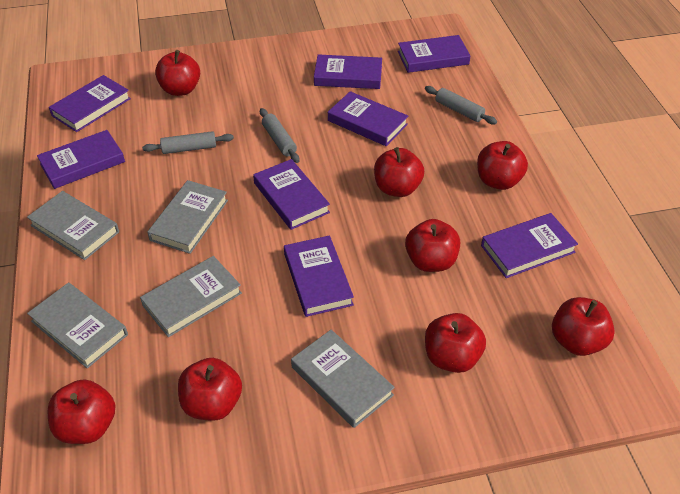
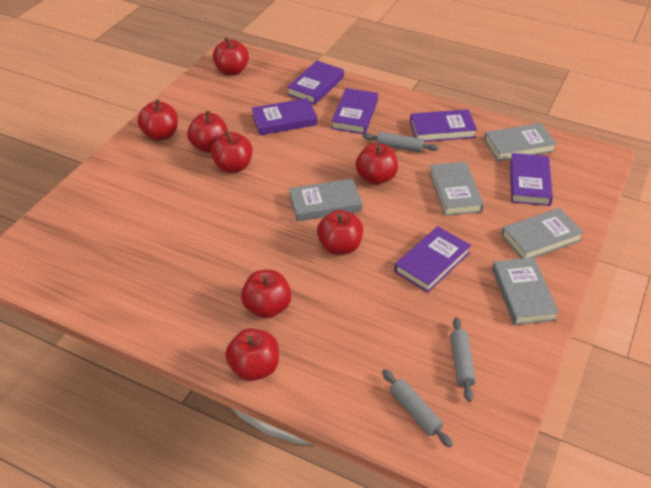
purple book: [37,130,125,189] [49,75,131,132] [253,159,330,230] [284,235,354,317] [314,54,382,89] [328,91,408,146] [398,35,471,73] [481,213,578,278] = 8 -> [252,98,318,135] [287,61,344,105] [331,88,378,134] [394,226,471,293] [410,109,477,142] [510,153,553,206] = 6

